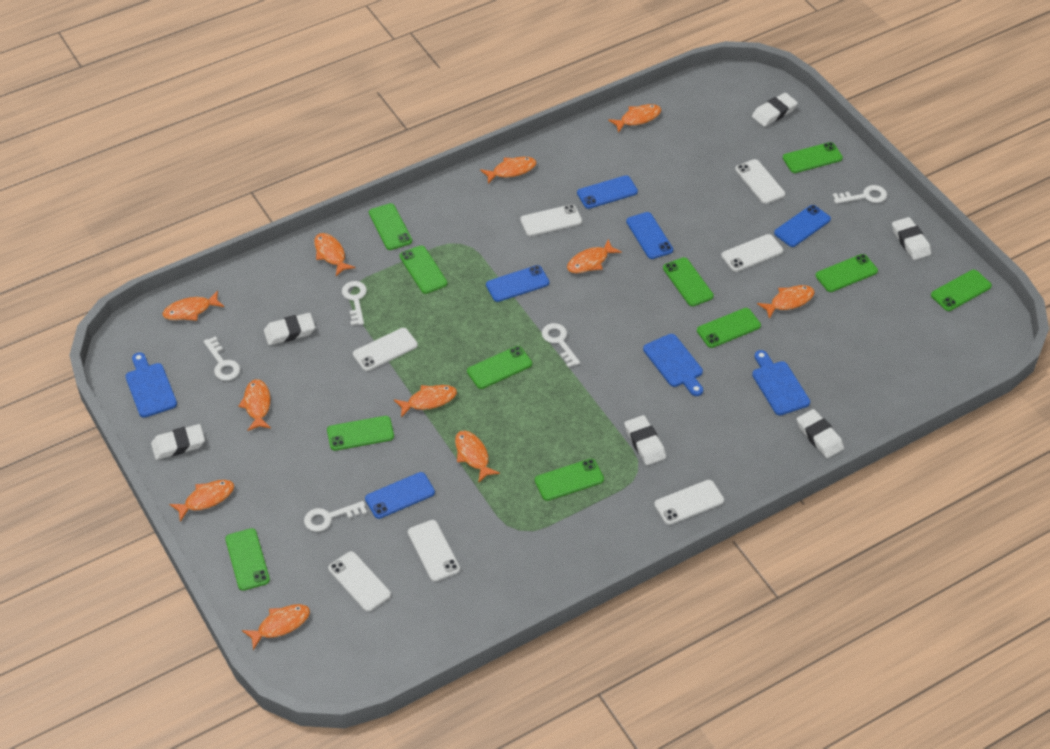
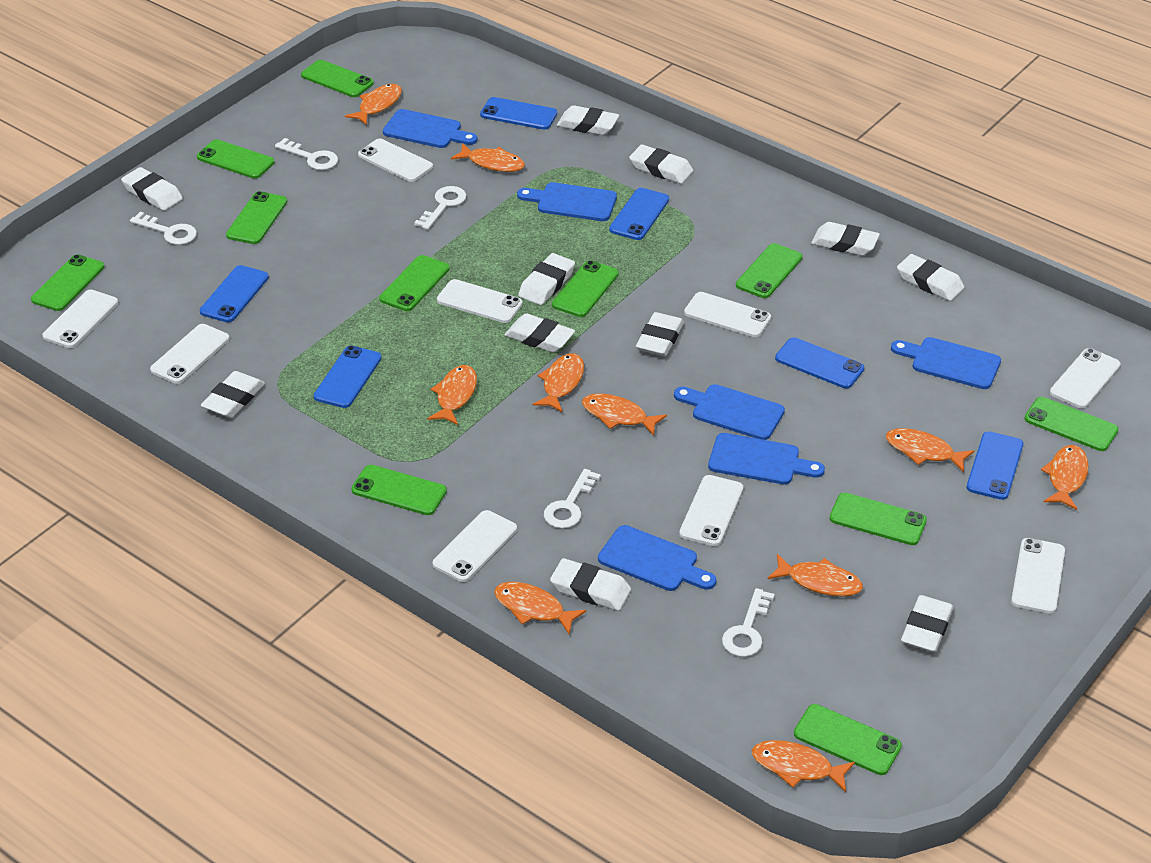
blue cutting board: [125,352,177,418] [643,334,703,396] [752,350,810,415] = 3 -> [383,109,478,148] [517,182,617,221] [598,525,716,591] [674,384,785,440] [708,433,825,485] [891,337,1001,389] = 6
blue phone: [365,472,435,519] [486,265,549,302] [577,175,638,209] [626,212,673,259] [774,205,831,247] = 5 -> [200,265,269,322] [314,346,382,408] [480,97,557,130] [609,188,669,240] [775,337,864,389] [967,431,1023,500] = 6
orange fish: [163,291,224,321] [169,480,234,522] [238,379,271,431] [242,604,310,650] [314,233,355,276] [394,385,457,418] [455,430,500,483] [480,157,537,184] [567,239,622,273] [608,104,661,133] [757,285,815,319] = 11 -> [345,84,402,125] [427,365,477,425] [451,143,525,172] [494,582,586,634] [533,353,584,413] [582,393,667,436] [752,740,855,792] [768,554,863,597] [886,428,974,472] [1041,445,1089,510] = 10
white eraser: [151,424,205,460] [264,313,315,345] [624,415,666,465] [752,93,798,127] [797,409,844,458] [892,217,931,260] = 6 -> [121,167,183,211] [201,371,265,418] [505,313,575,353] [518,253,575,305] [550,558,631,611] [557,105,619,135] [629,144,693,184] [636,312,684,356] [811,222,880,256] [897,254,964,301] [901,595,953,652] = 11
white phone: [328,551,391,612] [353,328,418,371] [408,520,460,582] [520,204,582,236] [654,480,724,525] [721,234,783,272] [735,159,785,204] = 7 -> [42,290,118,348] [150,324,229,384] [358,139,433,182] [433,510,517,582] [437,279,523,323] [679,475,743,546] [684,292,771,337] [1011,538,1065,614] [1050,348,1120,409] = 9

